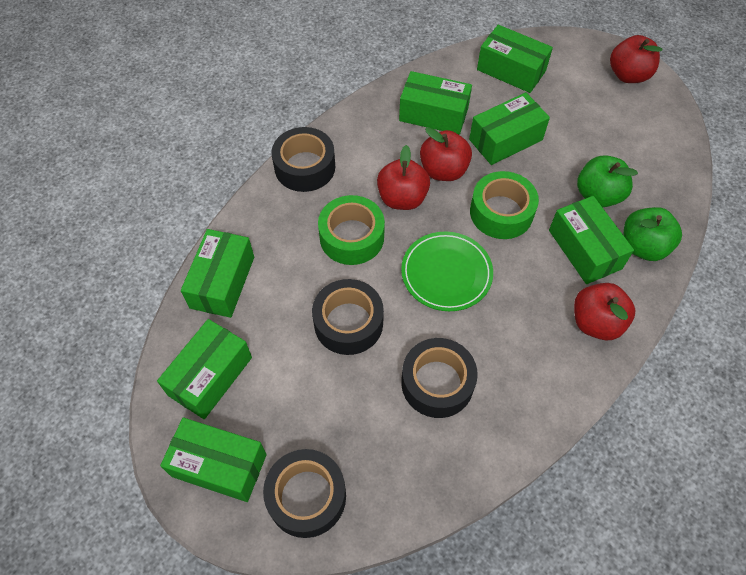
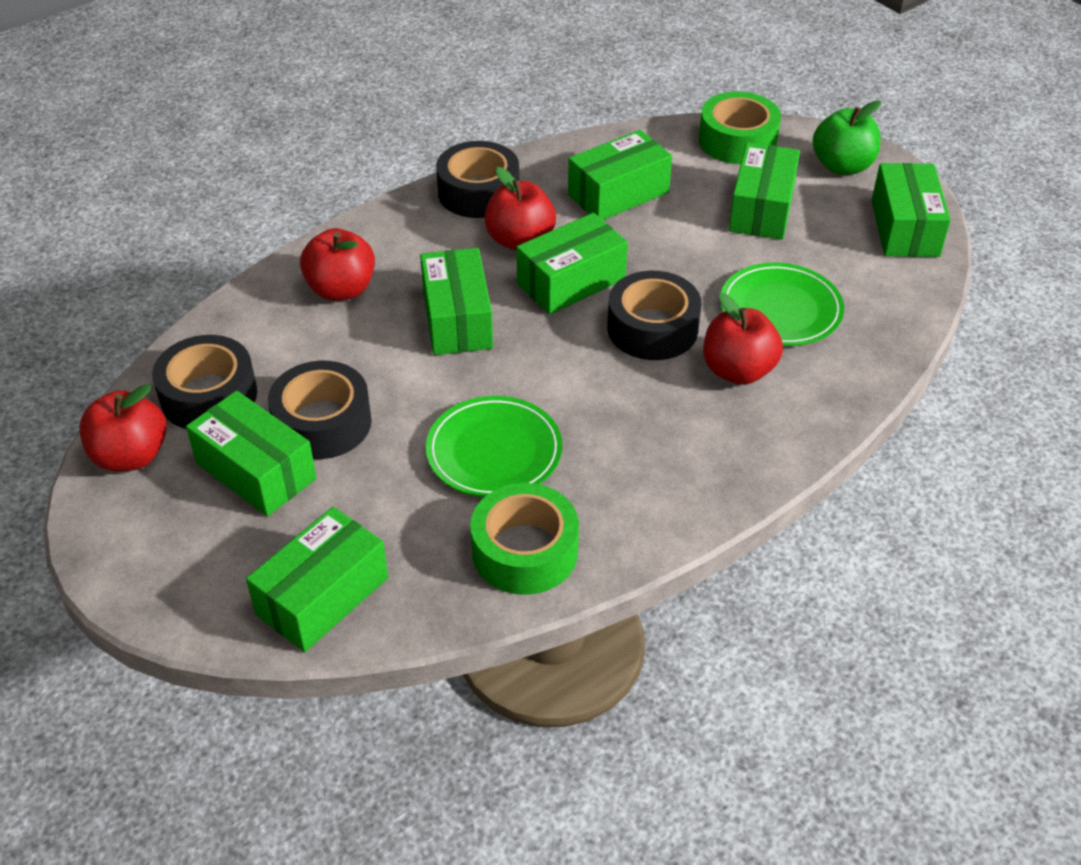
green apple: [577,155,638,207] [624,207,682,261] = 2 -> [813,100,881,175] = 1
green plate: [401,231,493,311] = 1 -> [426,396,562,498] [720,263,844,346] = 2

